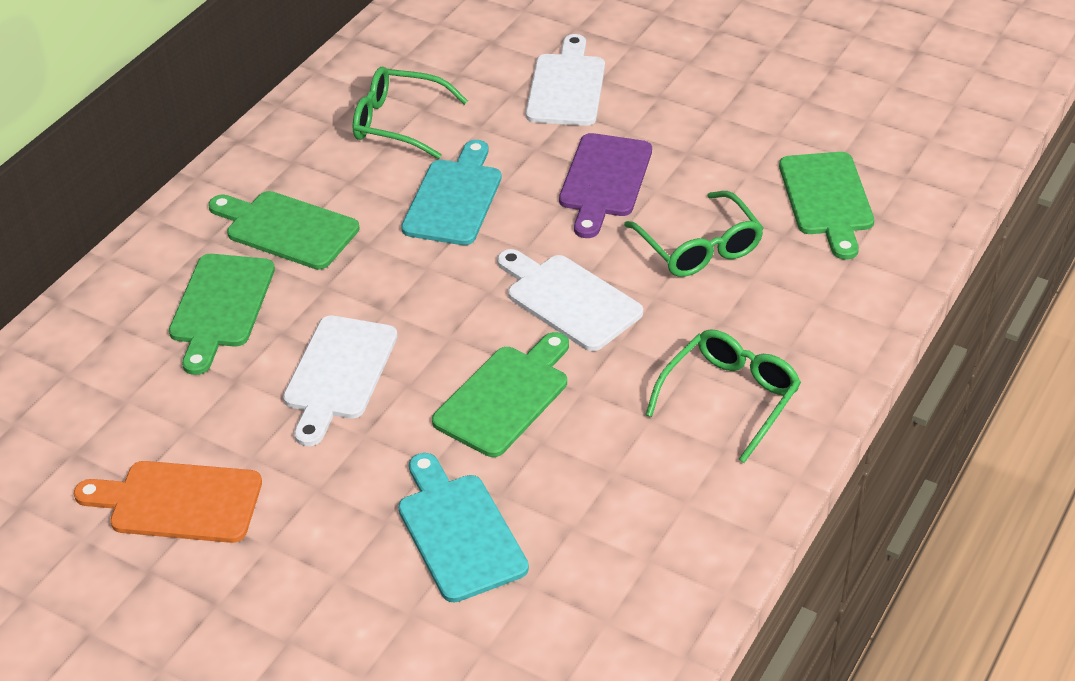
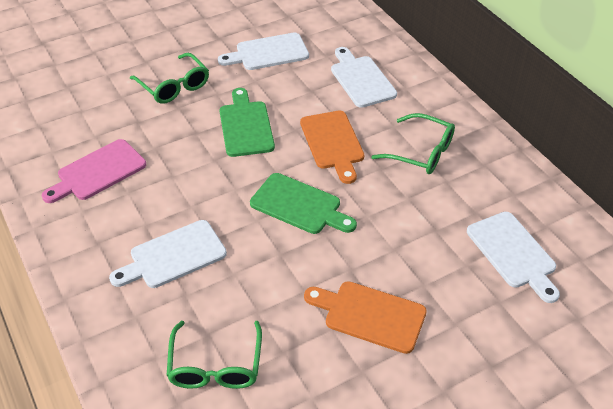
green cutting board: [169,254,275,375] [208,191,360,270] [432,332,569,457] [779,152,874,260] = 4 -> [219,88,275,157] [250,173,357,234] = 2
orange cutting board: [74,461,262,543] = 1 -> [300,111,364,184] [304,281,427,354] = 2
pink cutting board: none = 0 -> [42,139,146,203] = 1
purple cutting board: [559,133,652,238] = 1 -> none = 0
turquoise cutting board: [398,453,529,603] [401,140,502,245] = 2 -> none = 0
white cutting board: [283,315,397,446] [497,249,643,351] [526,34,605,126] = 3 -> [109,220,227,288] [218,33,309,70] [331,47,397,108] [467,212,560,303] = 4

